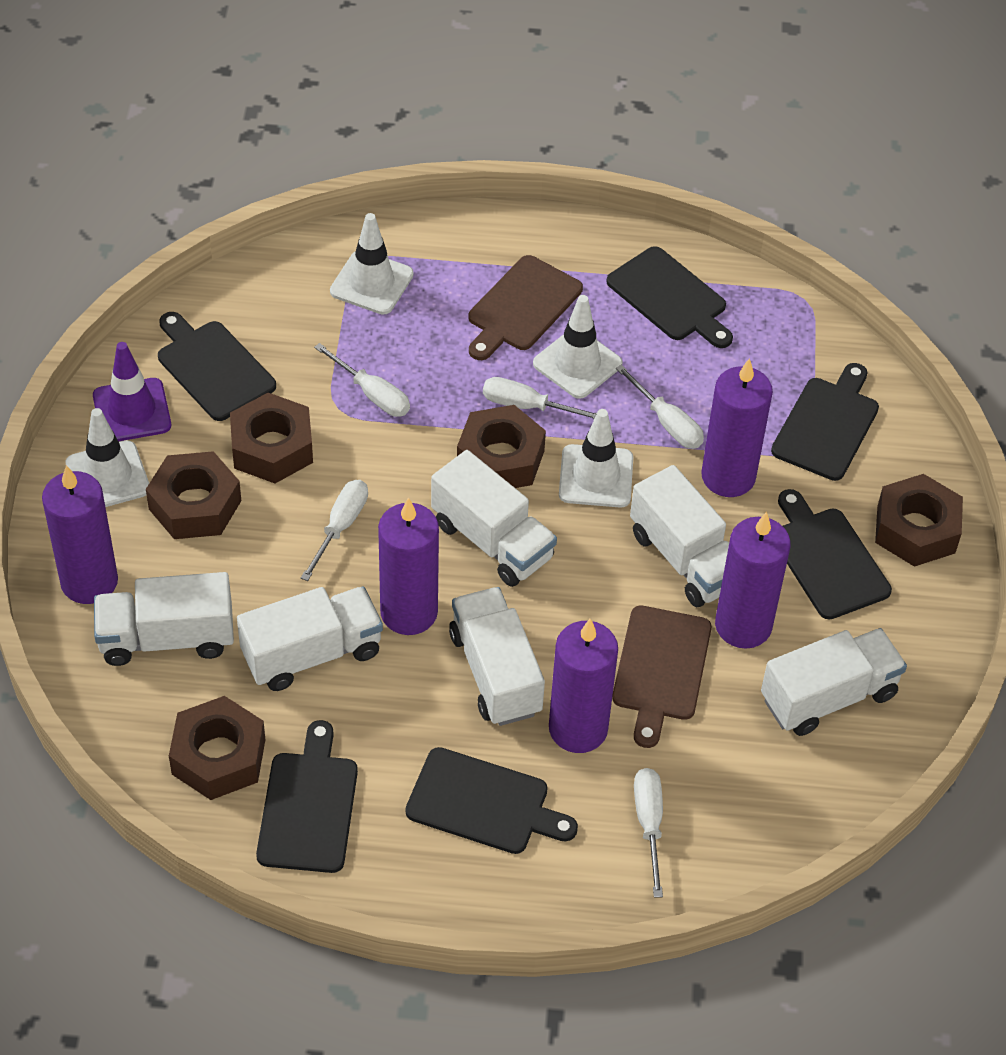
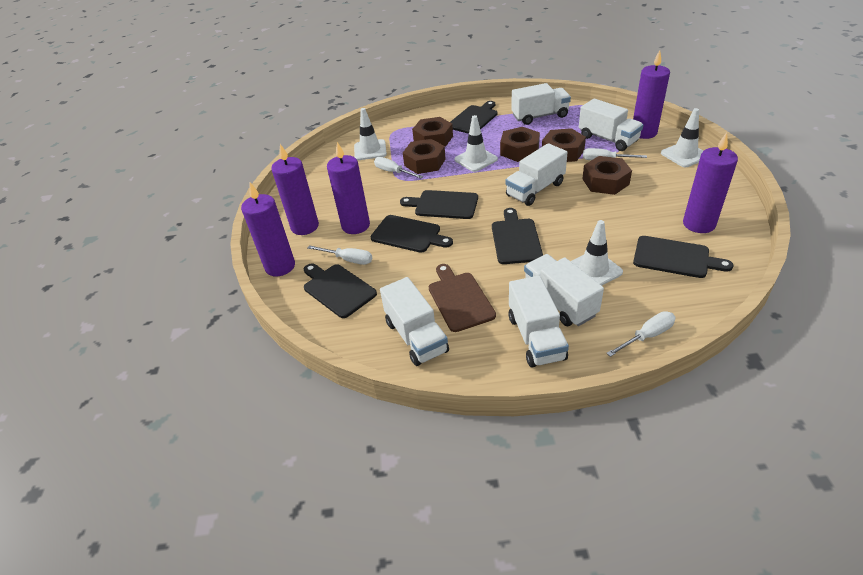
brown cutting board: [468,255,583,360] [612,606,712,748] = 2 -> [429,264,496,332] = 1
purple traffic cone: [93,342,171,441] = 1 -> none = 0
white screwdriver: [301,480,368,581] [314,343,410,417] [483,377,597,419] [615,365,704,449] [634,768,663,898] = 5 -> [307,245,372,265] [374,157,423,178] [583,148,647,160] [606,311,676,357] = 4

